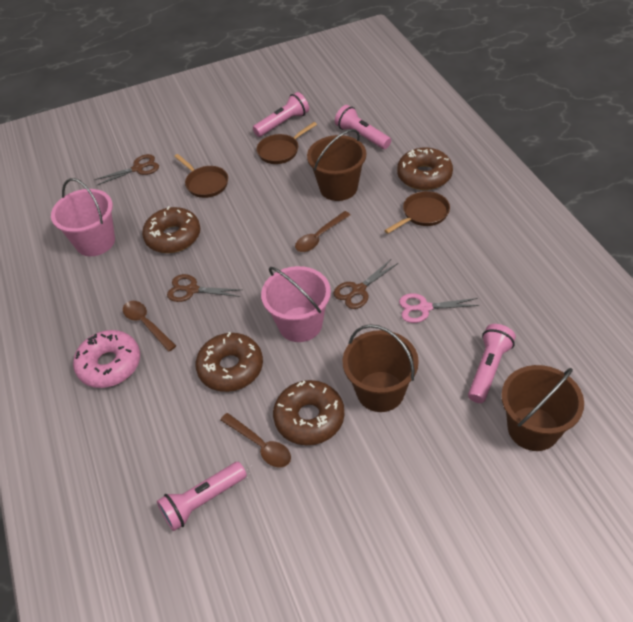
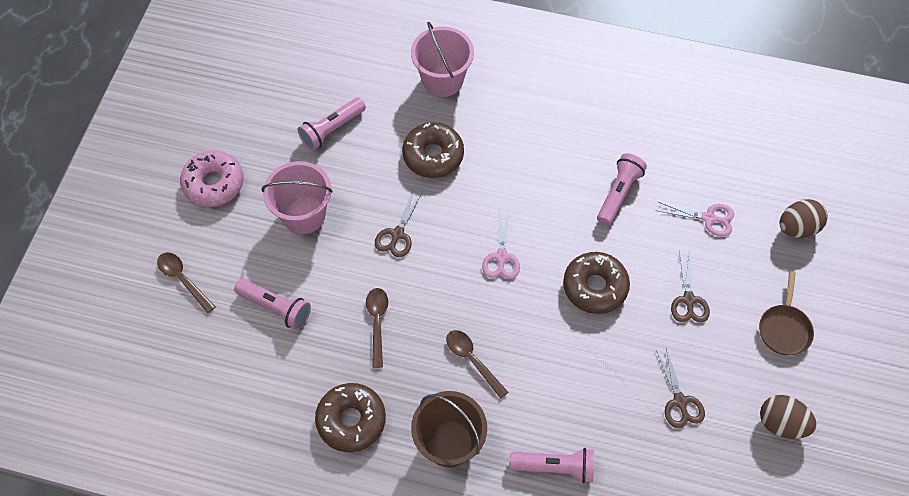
brown bucket: [307,129,366,201] [343,324,419,412] [501,365,584,451] = 3 -> [411,391,487,467] = 1
brown donut: [142,206,200,253] [196,332,263,392] [273,380,344,445] [397,147,453,190] = 4 -> [315,383,386,452] [402,122,464,178] [563,252,630,314] = 3
brown egg: none = 0 -> [760,395,817,439] [779,199,828,238] = 2
brown pan: [174,154,228,198] [256,122,317,164] [384,191,450,234] = 3 -> [759,271,814,356] = 1
pink scissors: [399,293,479,323] = 1 -> [482,210,520,279] [656,202,735,237] = 2

